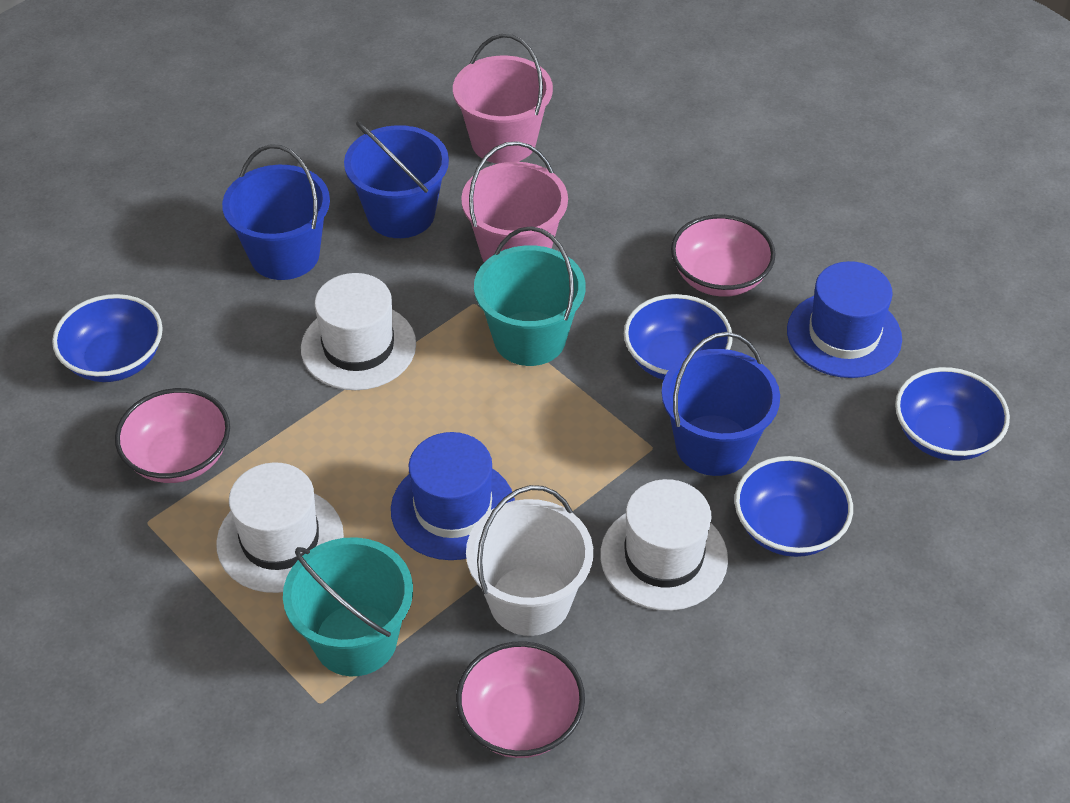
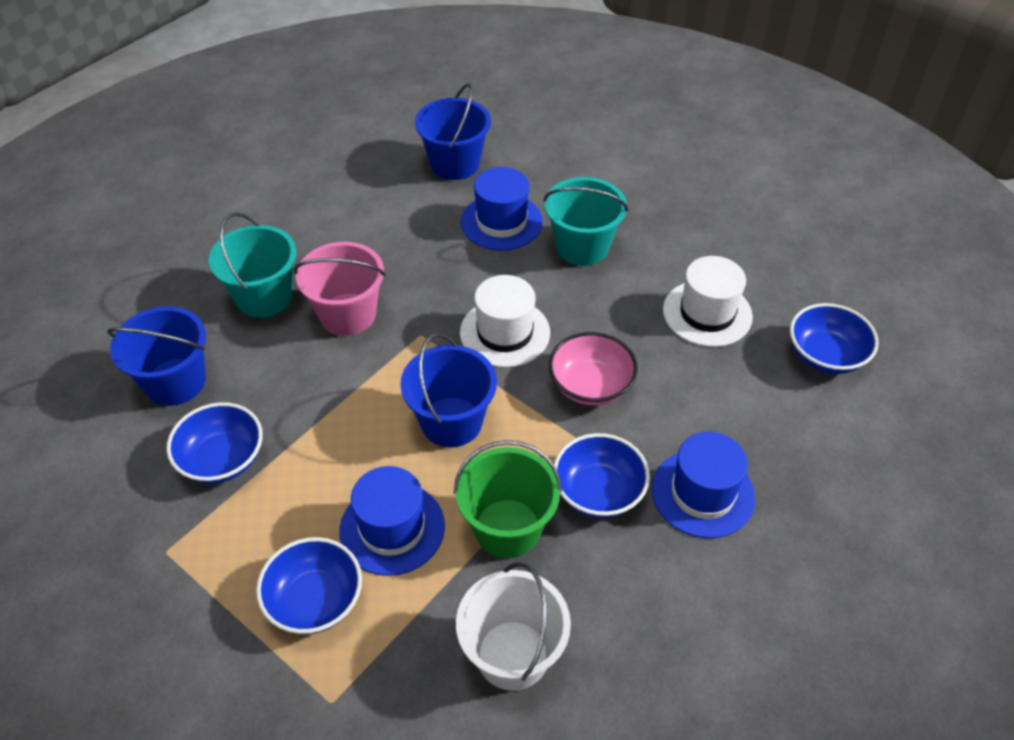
blue hat: [391,432,515,560] [787,261,902,378] = 2 -> [339,466,445,576] [461,167,543,251] [652,432,755,538] = 3
green bucket: none = 0 -> [454,440,562,558] = 1
pink bowl: [115,388,230,483] [456,641,585,758] [671,214,776,297] = 3 -> [549,332,638,406] = 1
pink bucket: [453,34,553,164] [461,141,568,262] = 2 -> [294,242,386,336] = 1
white hat: [216,462,344,593] [301,273,416,390] [600,479,728,611] = 3 -> [460,275,550,368] [663,256,753,347] = 2

